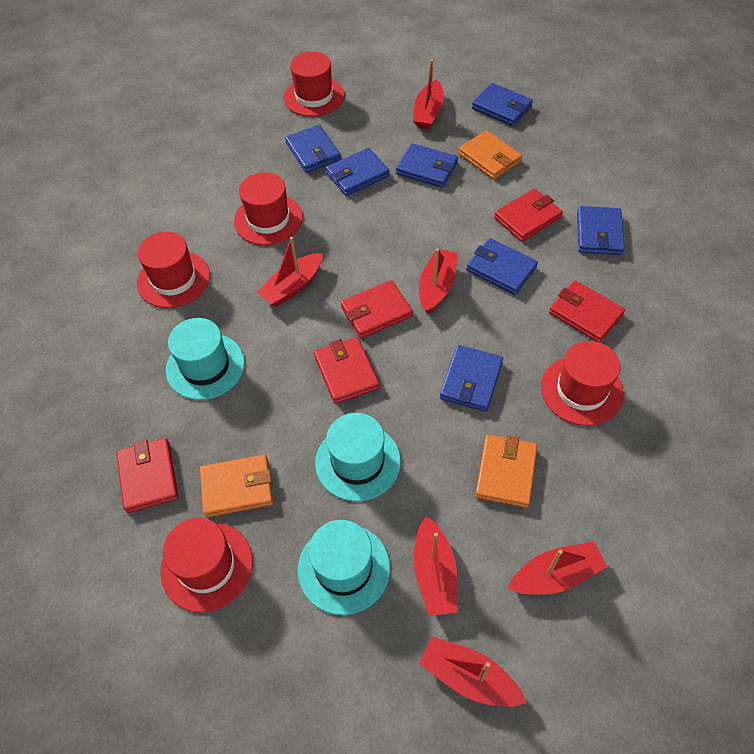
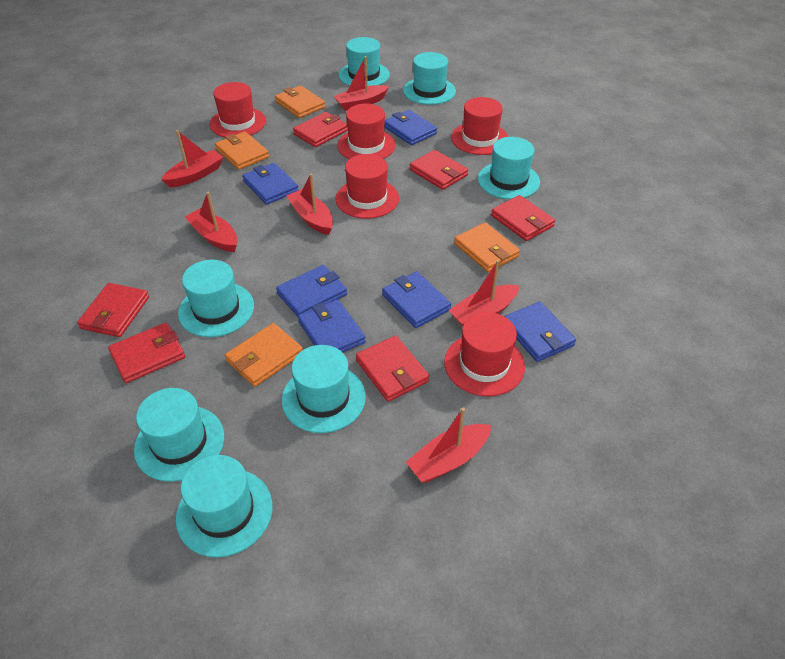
blue wallet: [285,125,341,173] [326,148,390,196] [396,143,458,188] [440,345,503,412] [467,238,538,295] [472,83,533,126] [577,206,625,255] = 7 -> [242,163,299,205] [276,265,347,317] [298,300,366,353] [382,272,451,328] [384,110,437,145] [504,302,576,362] = 6
orange wallet: [200,455,273,517] [458,130,522,180] [475,434,537,508] = 3 -> [215,132,269,170] [225,323,303,387] [275,85,325,118] [454,222,520,272] = 4
red wallet: [116,438,178,513] [314,337,379,404] [340,280,413,338] [494,189,563,242] [549,280,625,342] = 5 -> [77,283,149,337] [108,323,185,383] [293,112,348,147] [356,336,429,402] [409,150,468,190] [491,195,555,241] = 6
turquoise hat: [166,318,245,400] [298,520,390,615] [315,413,401,501] = 3 -> [134,388,224,482] [176,455,272,557] [178,260,254,337] [282,345,366,433] [338,37,390,86] [403,52,456,105] [478,137,540,199] = 7

